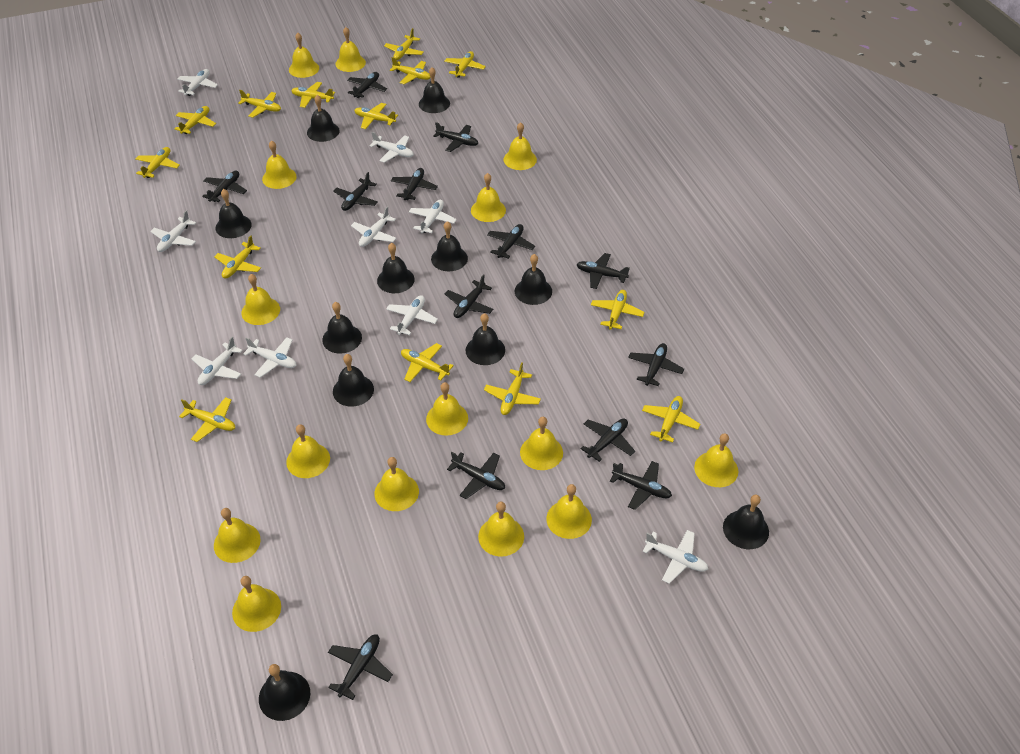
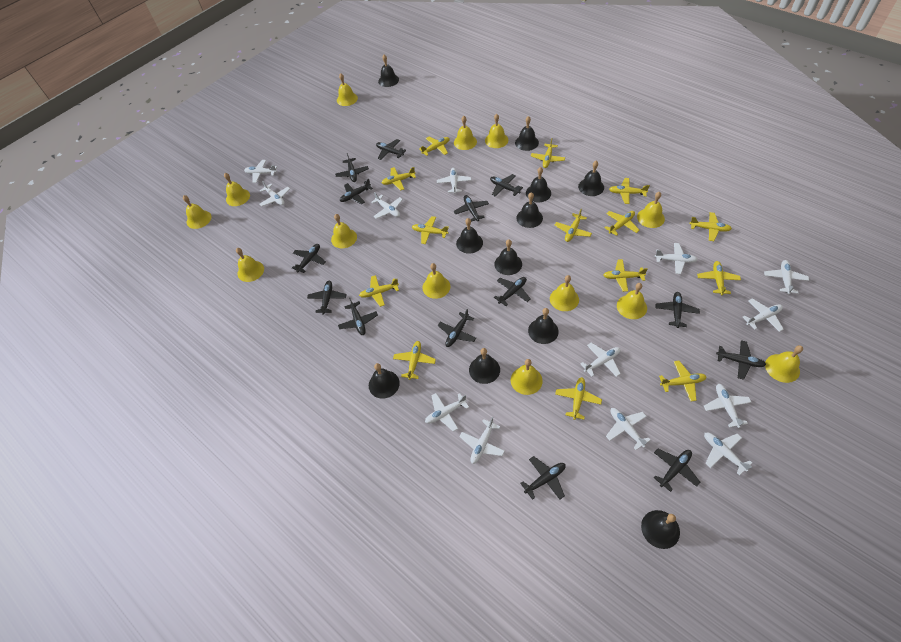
black plane: [202,171,247,202] [328,634,393,700] [333,172,378,211] [347,72,387,98] [391,168,438,200] [433,122,478,152] [445,274,493,318] [447,452,505,499] [487,224,535,259] [576,253,630,289] [581,418,635,462] [610,461,672,510] [628,343,684,386] = 13 -> [292,244,326,273] [307,281,346,315] [335,153,369,182] [338,298,378,335] [340,179,373,204] [376,139,406,160] [438,309,476,347] [454,195,489,222] [490,174,523,196] [494,277,531,306] [520,456,566,500] [654,448,700,492] [656,292,700,328] [716,340,766,380] = 14
white plane: [150,210,196,252] [177,69,218,96] [192,337,243,385] [243,337,296,378] [351,207,397,247] [369,132,414,163] [386,295,438,335] [409,200,457,233] [643,530,708,584] = 9 -> [244,160,277,183] [259,181,290,207] [371,192,403,219] [425,393,469,432] [437,168,471,194] [460,417,505,464] [580,342,621,377] [606,408,651,450] [655,243,698,274] [704,384,751,428] [704,432,752,476] [743,298,784,332] [764,260,809,294] = 13
yellow bell: [214,508,261,563] [232,576,281,632] [241,274,280,325] [262,140,297,189] [286,424,330,478] [289,33,319,78] [335,27,366,72] [374,457,419,511] [426,382,468,436] [471,173,506,222] [478,502,524,557] [503,122,537,170] [520,417,563,470] [546,484,592,539] [694,433,738,487] = 15 -> [183,195,211,229] [224,173,250,206] [236,248,264,282] [331,214,357,248] [337,73,358,106] [422,263,451,299] [454,116,477,150] [485,114,508,148] [511,359,542,395] [550,275,579,311] [617,283,647,319] [637,192,665,228] [765,345,803,383] = 13

